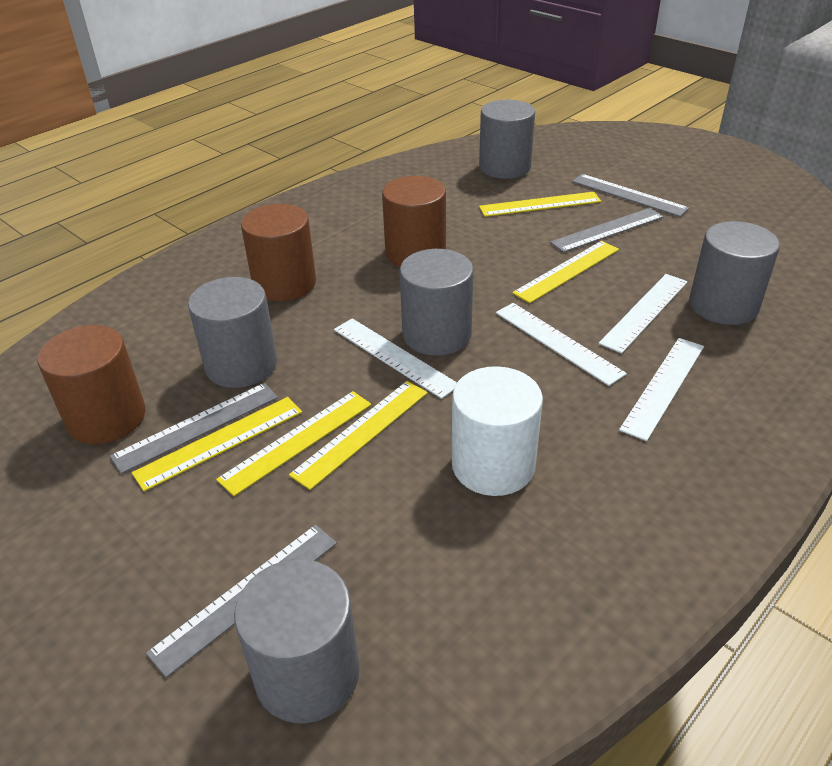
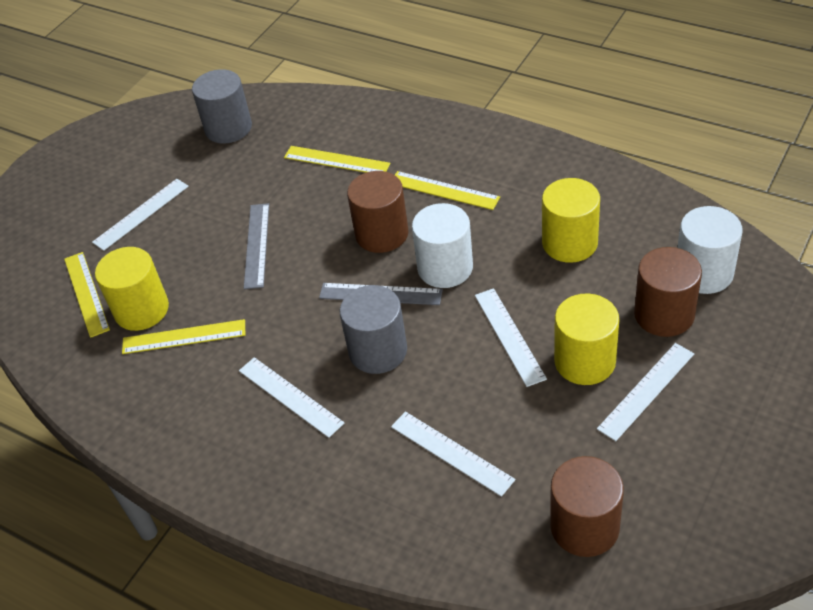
grey cylinder: [188,277,277,388] [234,559,360,723] [400,249,474,356] [479,99,535,179] [689,221,780,325] = 5 -> [192,69,252,144] [340,285,407,374] = 2
grey ruler: [110,383,278,474] [146,525,337,678] [550,208,664,253] [572,174,689,217] = 4 -> [244,203,269,289] [319,283,443,305] = 2
white cylinder: [452,366,543,496] = 1 -> [412,203,473,288] [677,206,743,294] = 2
white ruler: [334,318,457,399] [496,303,627,386] [599,274,688,353] [619,338,704,441] = 4 -> [92,179,189,251] [239,357,344,438] [391,411,515,497] [475,288,547,387] [597,343,694,441] = 5
yellow cylinder: none = 0 -> [95,247,169,331] [542,178,600,263] [554,293,619,385] = 3
yellow ruler: [132,397,302,491] [216,391,371,496] [289,381,428,490] [479,192,601,217] [512,241,619,303] = 5 -> [64,252,110,338] [122,319,245,354] [284,146,390,173] [395,171,500,210] = 4

